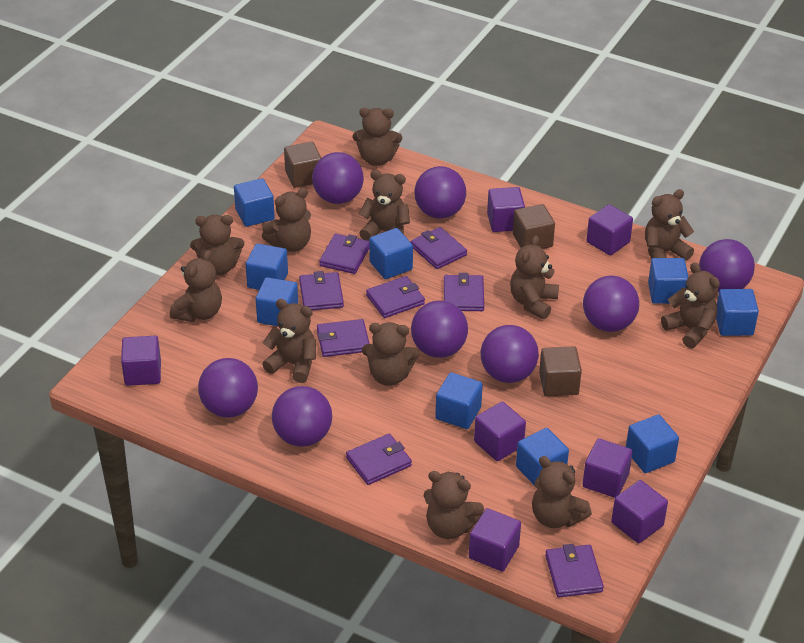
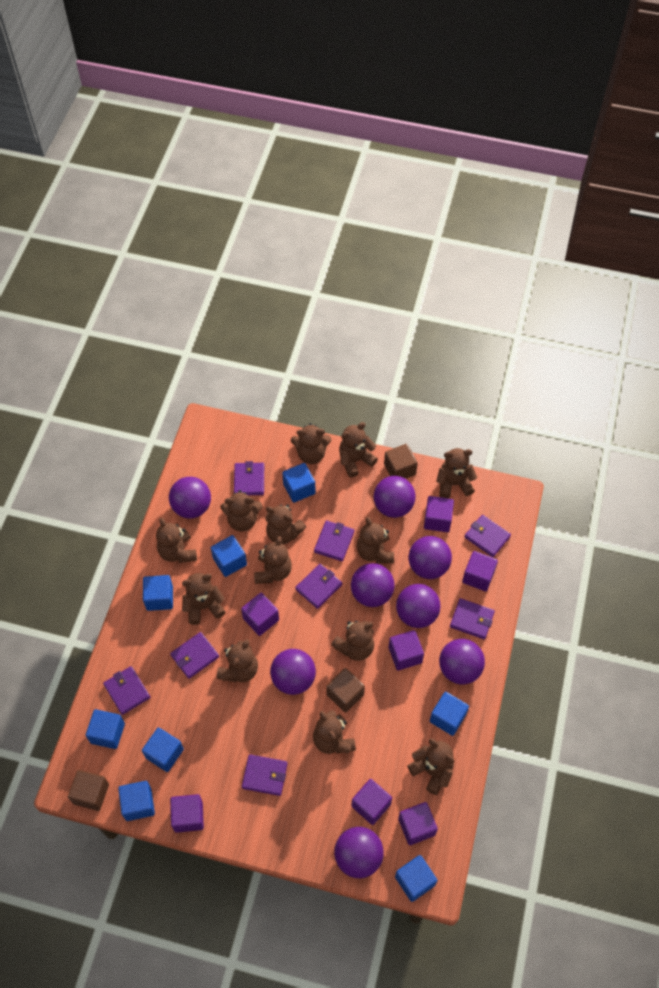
blue cube: [234,178,275,227] [246,243,288,290] [256,277,298,326] [369,228,413,279] [435,372,483,429] [516,428,569,486] [626,414,679,473] [648,258,688,304] [716,289,759,336] = 9 -> [86,709,125,749] [118,781,155,821] [142,727,184,772] [143,575,173,611] [211,535,247,577] [282,463,316,503] [395,855,438,902] [430,692,469,736] = 8
brown teddy bear: [170,250,222,322] [190,215,244,276] [262,188,311,252] [262,299,316,383] [353,108,402,166] [359,170,410,241] [362,322,420,386] [424,471,484,539] [510,235,559,319] [532,456,592,528] [645,189,694,260] [661,263,720,348] = 12 -> [156,518,197,563] [182,573,225,625] [217,639,258,682] [221,490,263,532] [254,536,292,584] [265,504,306,545] [291,423,331,464] [313,710,356,754] [331,621,374,661] [339,422,378,477] [357,517,394,563] [407,738,454,795] [436,448,478,498] = 13

